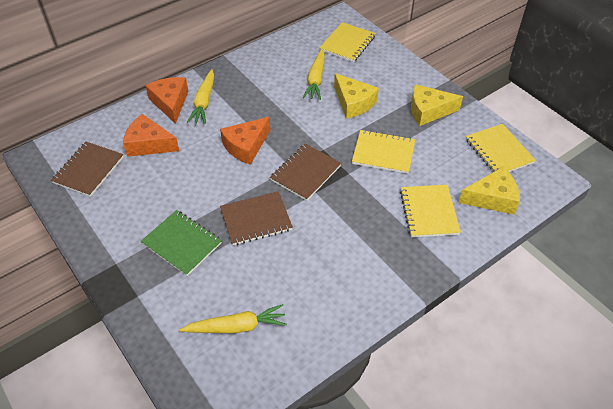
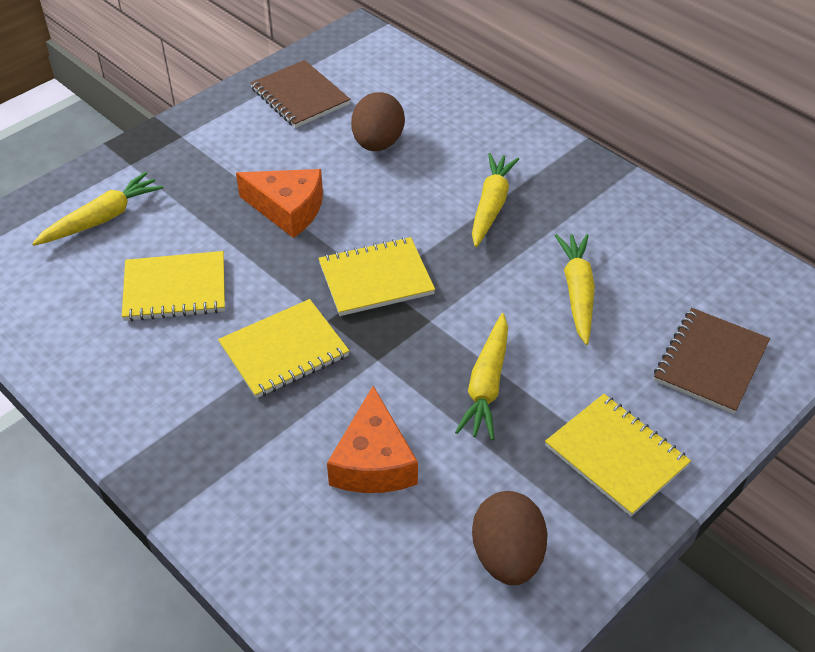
brown egg: none = 0 -> [351,92,405,151] [472,491,547,585] = 2
brown notebook: [51,142,124,197] [220,191,293,245] [270,144,341,201] = 3 -> [250,60,351,128] [654,308,770,414] = 2
green notebook: [141,210,222,276] = 1 -> none = 0
orange cheese: [123,114,179,157] [145,77,188,124] [220,117,270,165] = 3 -> [236,169,323,238] [327,386,418,493] = 2
yellow carrot: [179,304,287,333] [187,69,214,124] [302,49,325,100] = 3 -> [32,172,164,246] [455,313,508,440] [472,153,519,247] [555,234,595,345] = 4
yellow cheese: [334,73,379,119] [411,85,463,126] [459,167,520,215] = 3 -> none = 0

